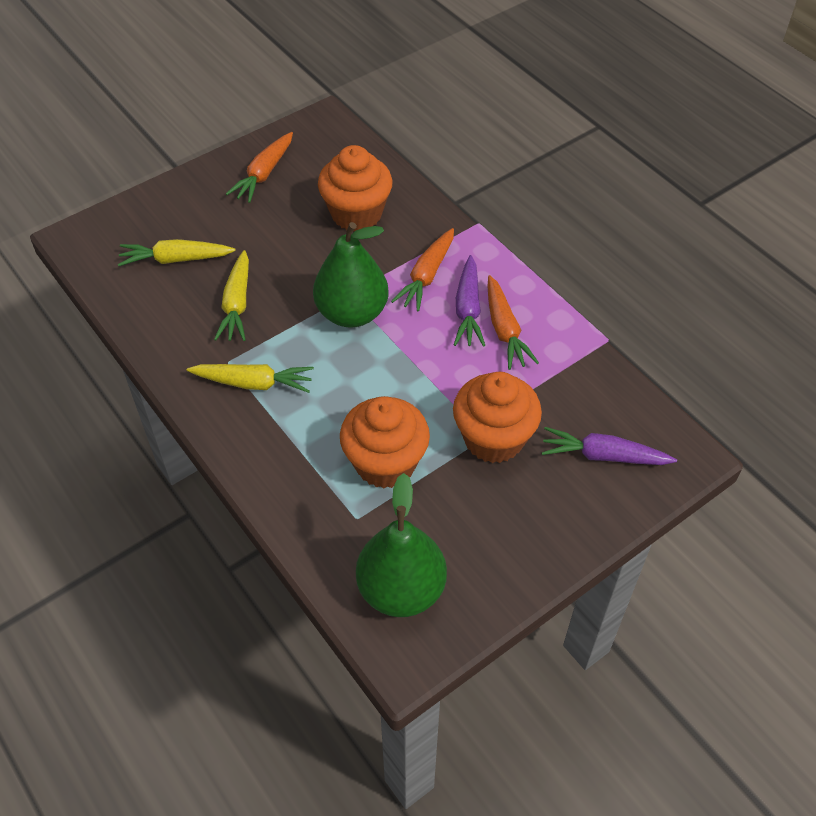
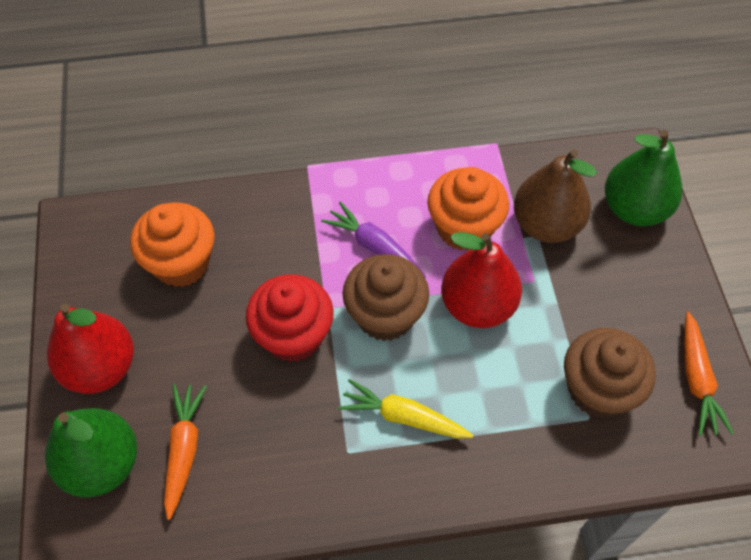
brown cupcake: none = 0 -> [343,254,429,341] [564,328,656,418] = 2
brown pear: none = 0 -> [514,150,597,243] = 1
orange carrot: [226,132,293,203] [391,228,454,312] [488,275,539,370] = 3 -> [164,384,207,520] [684,312,734,436] = 2
orange cupcake: [318,145,393,231] [340,396,430,488] [453,372,542,463] = 3 -> [130,203,215,287] [427,167,509,251] = 2
purple carrot: [454,255,485,347] [542,427,677,465] = 2 -> [321,201,426,277] = 1
red cupcake: none = 0 -> [246,274,334,362] = 1
red pear: none = 0 -> [47,304,134,394] [441,232,522,328] = 2
yellow carrot: [118,239,236,266] [187,364,314,393] [214,250,249,341] = 3 -> [338,379,473,438] = 1

